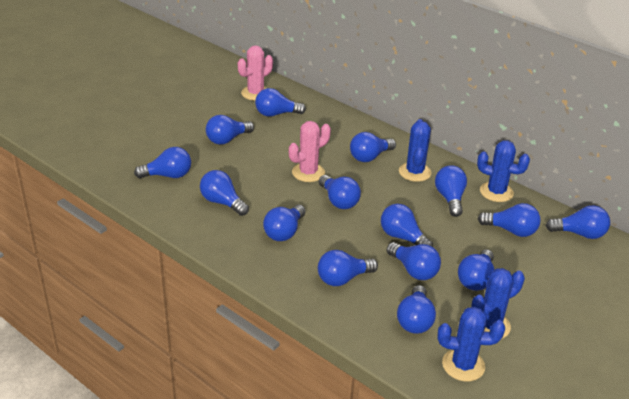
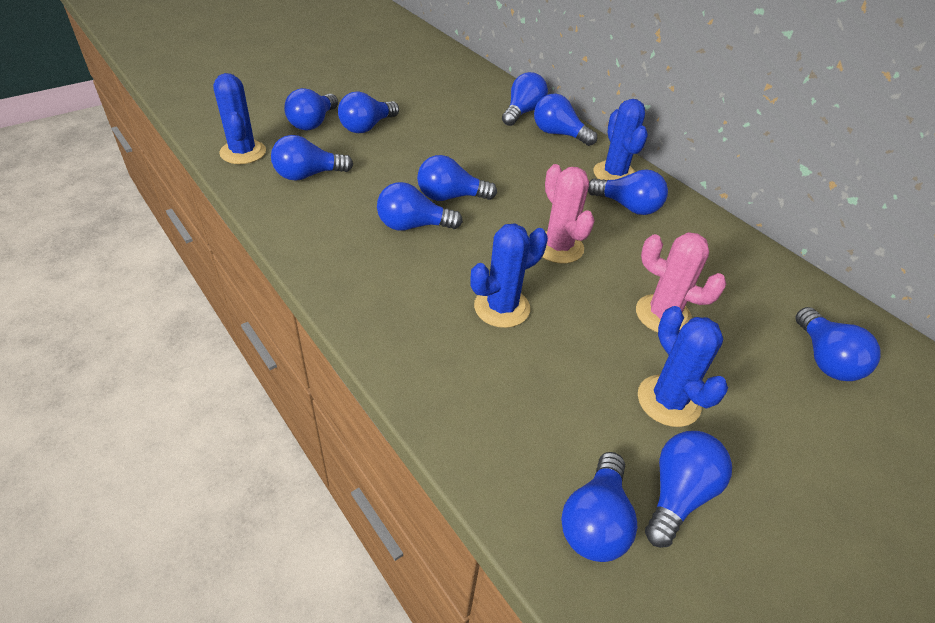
blue light bulb: [134,147,191,178] [200,170,249,216] [206,115,254,145] [255,88,306,117] [263,205,306,241] [318,250,378,286] [319,175,361,209] [350,132,396,162] [381,204,433,247] [387,242,441,280] [397,285,436,334] [435,165,467,217] [458,249,495,291] [478,203,540,237] [546,205,610,239] = 15 -> [271,135,353,181] [284,88,338,131] [338,92,399,133] [377,182,463,231] [417,155,497,201] [502,72,548,126] [534,94,597,146] [561,452,638,562] [588,169,668,215] [645,431,732,548] [795,307,881,381] = 11

